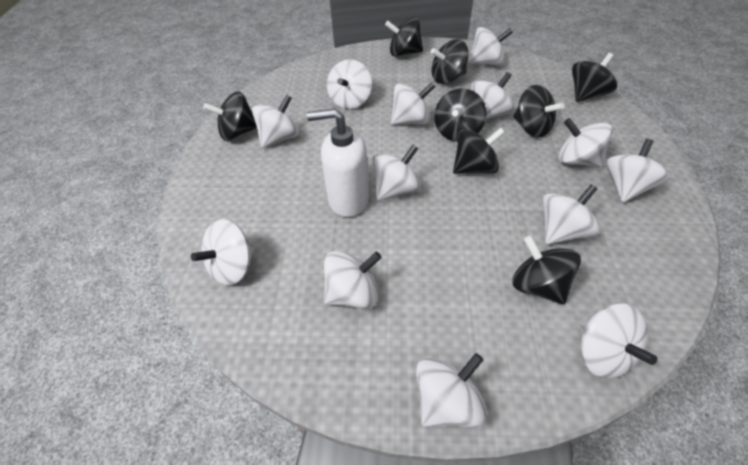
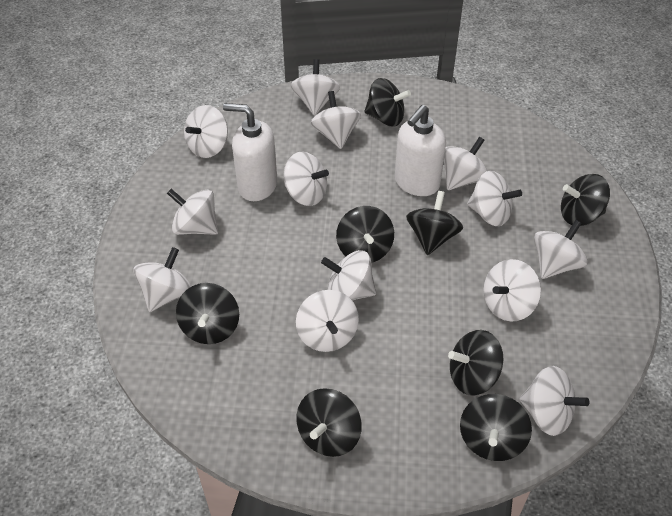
white soap dispenser: [307,108,369,217] = 1 -> [223,103,278,201] [395,105,446,196] = 2

